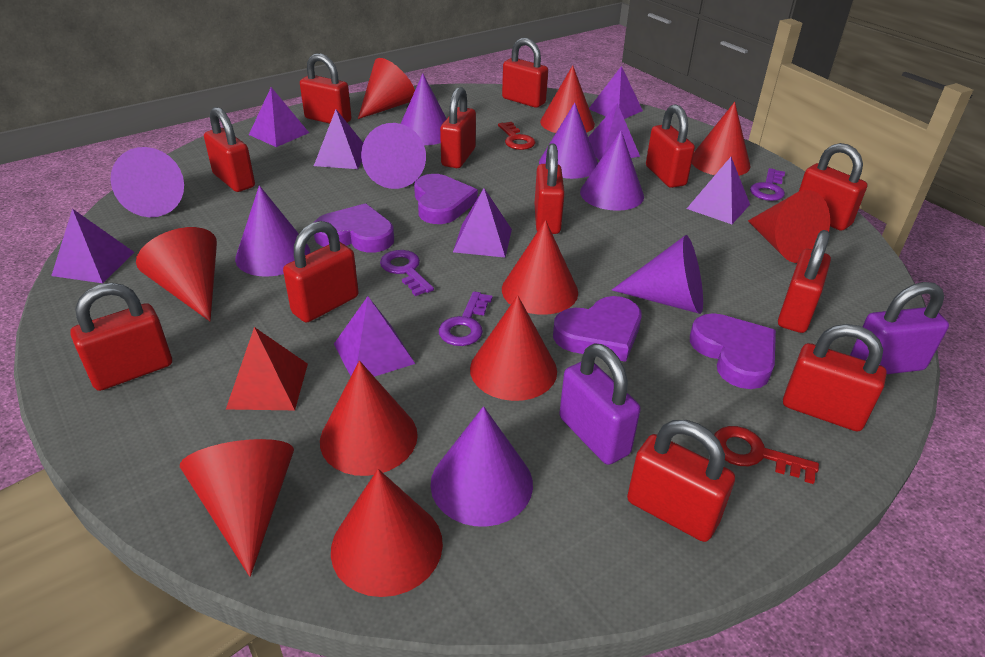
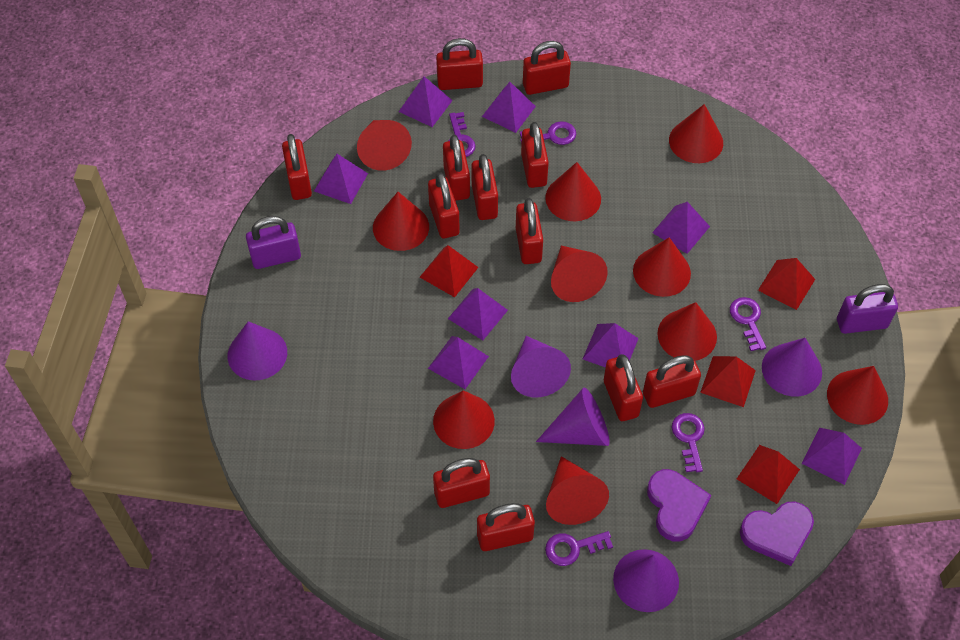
purple cone: [111,147,184,217] [235,185,310,277] [361,123,426,189] [401,73,447,145] [430,406,533,527] [539,103,598,179] [580,131,644,211] [612,235,703,314] = 8 -> [228,321,287,381] [511,336,571,397] [536,388,610,446] [613,549,679,612] [762,338,822,397] = 5
purple heart: [314,203,394,253] [414,174,478,224] [553,296,642,362] [690,313,776,389] = 4 -> [647,469,711,541] [740,501,814,566] = 2
purple key: [380,250,434,296] [439,291,493,346] [750,168,785,201] = 3 -> [449,112,476,157] [520,121,576,145] [545,531,613,566] [672,413,705,472] [730,297,766,351] = 5
red key: [498,122,536,150] [714,426,819,484] = 2 -> none = 0
red pyramid: [226,327,308,410] = 1 -> [420,245,479,297] [700,356,756,407] [737,445,800,504] [758,258,815,310] = 4

